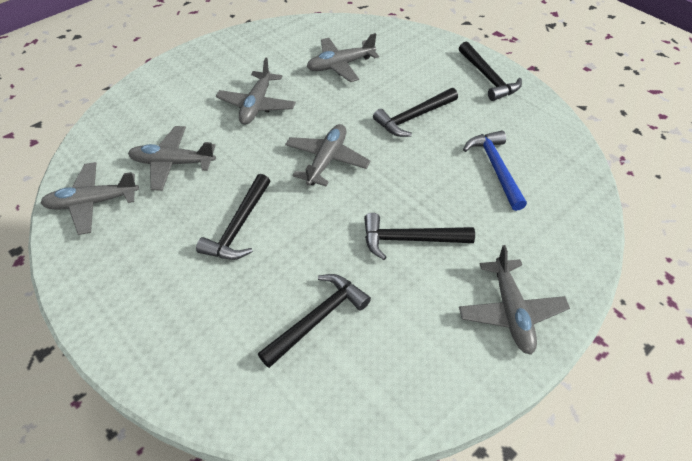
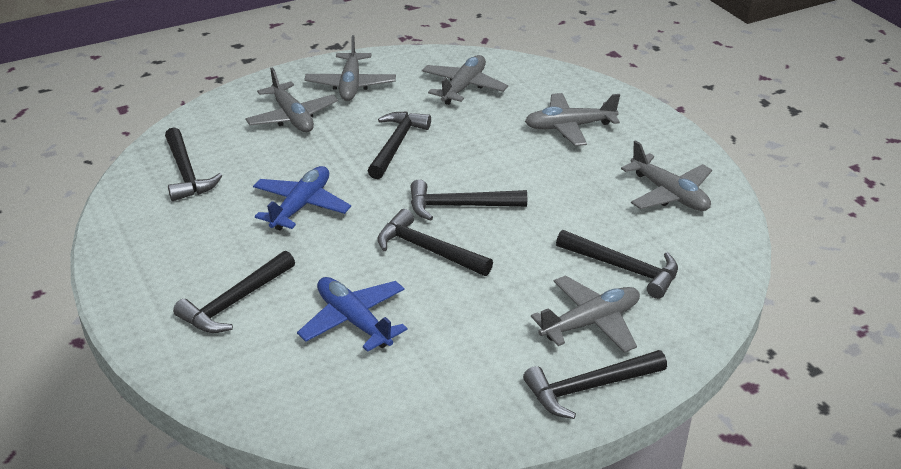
black hammer: [196,174,270,260] [258,274,371,368] [364,213,475,260] [373,88,458,137] [459,42,522,101] = 5 -> [165,127,222,201] [173,251,295,333] [368,112,431,179] [378,209,493,276] [410,179,527,221] [523,350,667,419] [556,230,678,299] = 7
blue hammer: [463,131,527,211] = 1 -> none = 0
blue plane: none = 0 -> [253,166,351,230] [297,277,408,352] = 2

